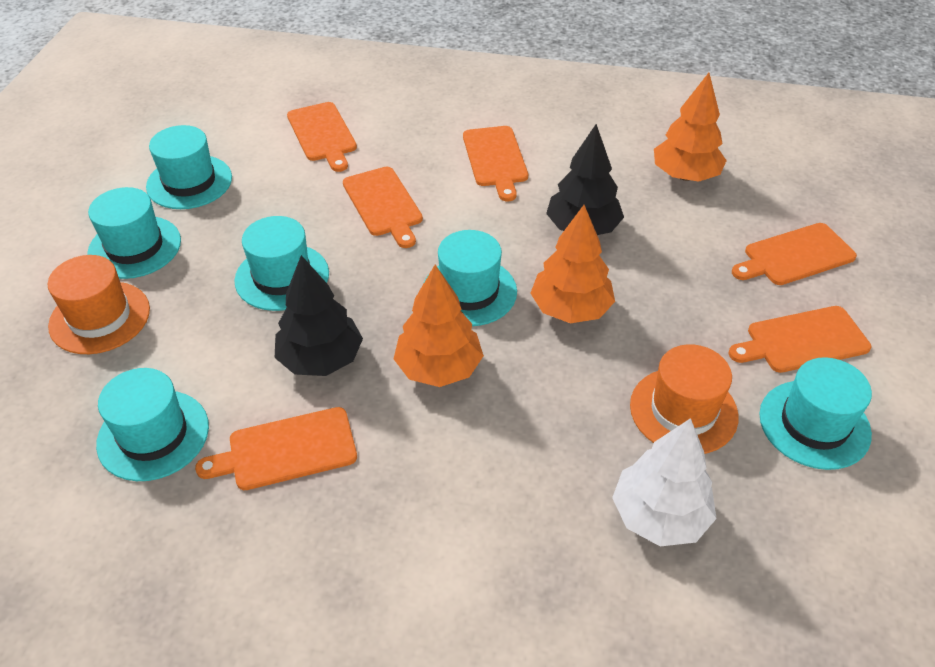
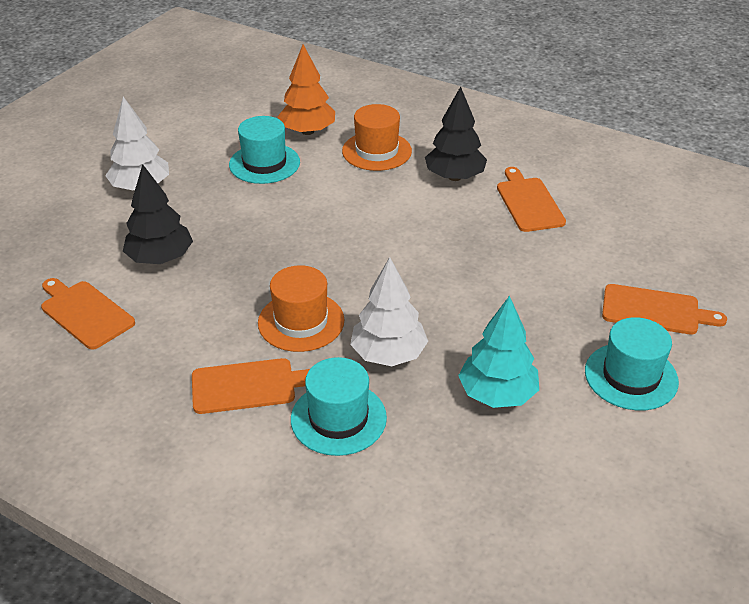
orange cutting board: [195,407,357,490] [287,102,357,172] [343,167,423,248] [463,126,528,201] [728,306,871,373] [732,223,857,285] = 6 -> [41,278,135,350] [192,358,310,414] [497,167,566,232] [602,284,727,335] = 4
orange tree: [393,265,484,387] [530,205,615,323] [654,73,727,182] = 3 -> [277,44,335,135] = 1
turquoise hat: [87,187,181,279] [96,368,209,481] [146,125,232,209] [234,216,329,311] [423,230,517,326] [759,357,872,470] = 6 -> [229,116,300,184] [291,357,387,456] [585,317,679,410] = 3
turquoise tree: none = 0 -> [458,296,539,408] = 1
white tree: [612,418,717,546] = 1 -> [105,97,169,190] [350,257,428,366] = 2

